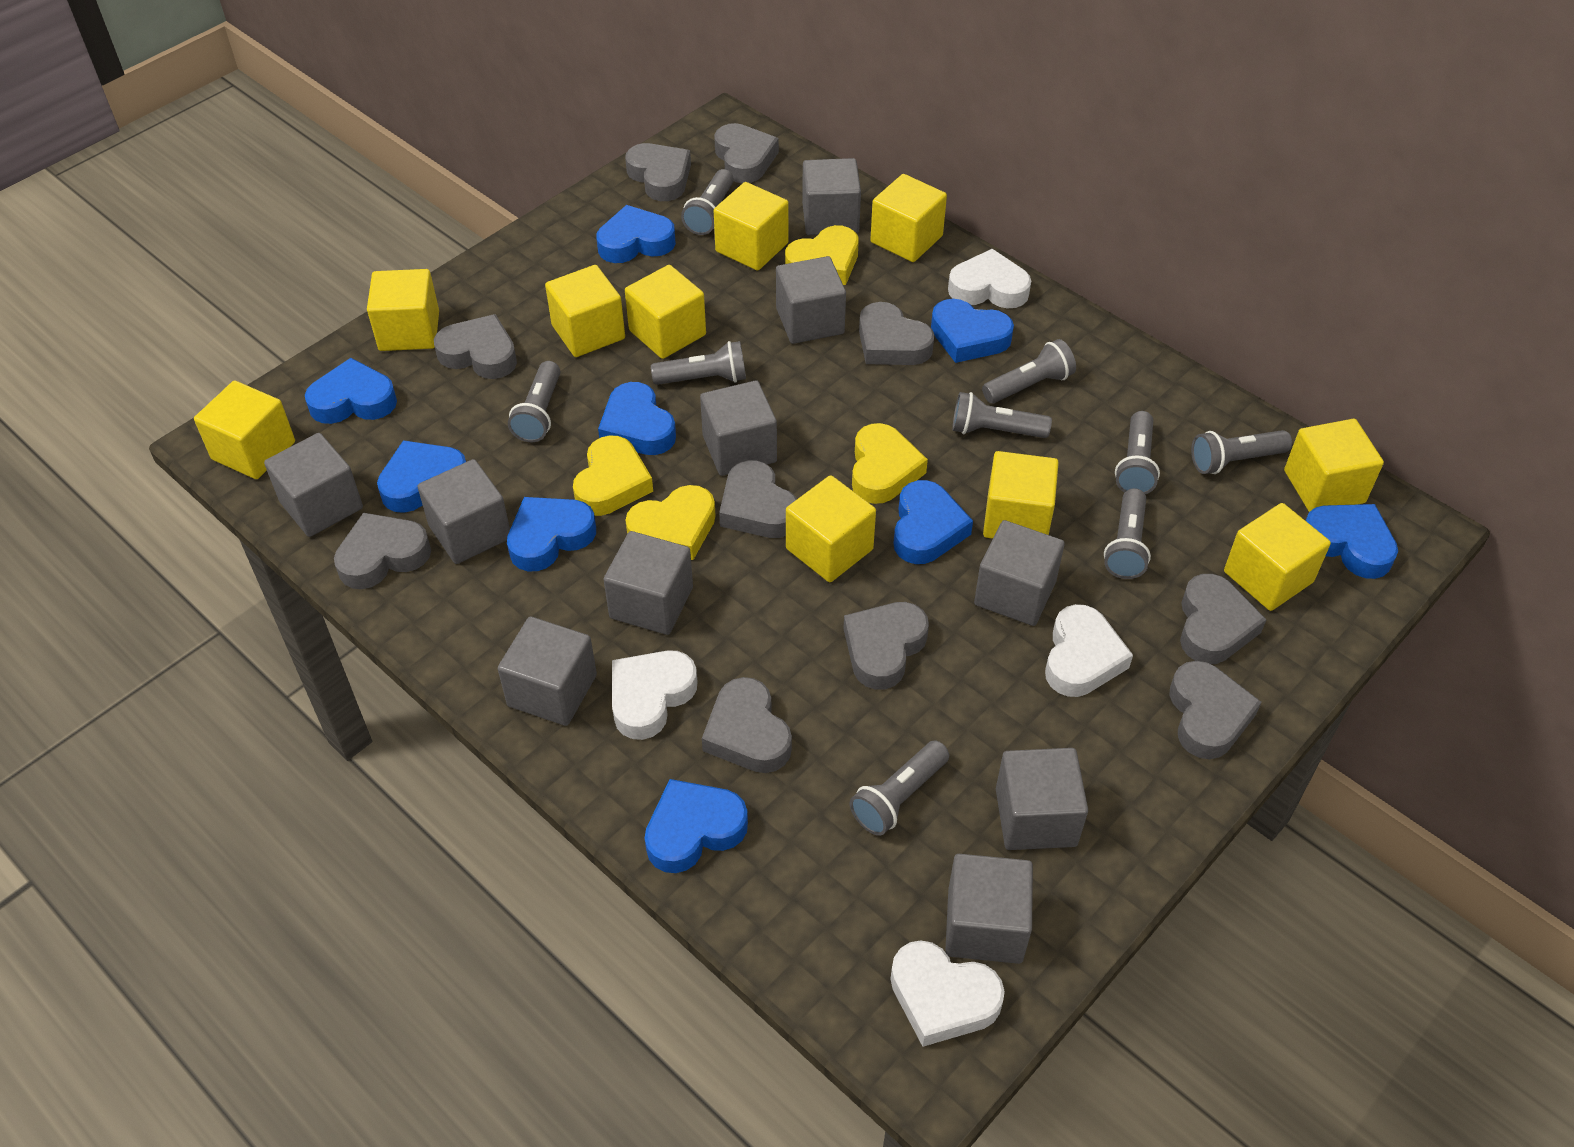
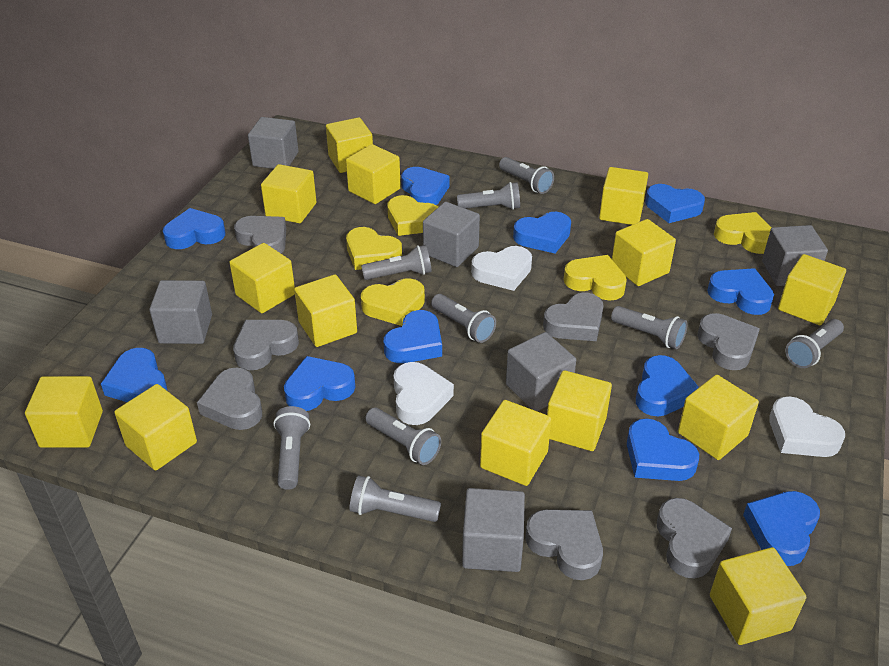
blue heart: [305,358,397,424] [377,440,466,513] [507,497,596,571] [596,205,676,263] [598,382,676,455] [645,779,748,873] [893,480,973,564] [931,299,1014,363] [1306,504,1398,579] = 9 -> [101,348,167,402] [163,208,226,249] [284,356,355,411] [384,310,442,363] [401,167,449,205] [513,212,571,253] [627,419,699,481] [636,355,699,416] [645,184,705,223] [707,268,774,315] [743,491,820,566] = 11
grey cube: [264,433,363,537] [418,459,510,564] [498,617,597,726] [604,531,693,635] [700,380,777,476] [776,256,846,344] [802,158,861,235] [945,854,1033,964] [974,520,1065,626] [996,748,1088,850] = 10 -> [149,280,212,344] [248,117,298,169] [423,202,480,267] [462,488,525,572] [506,332,576,411] [762,225,828,286] = 6
grey heart: [334,513,431,589] [434,314,517,379] [625,143,691,201] [702,677,792,773] [714,123,779,183] [719,460,797,538] [843,602,929,690] [859,302,934,365] [1169,661,1262,759] [1180,574,1267,664] = 10 -> [197,367,262,430] [233,320,299,370] [234,216,286,253] [525,509,603,580] [543,293,604,341] [657,498,732,578] [697,313,760,370] = 7
white heart: [612,650,698,740] [890,940,1005,1047] [948,249,1031,308] [1045,604,1133,697] = 4 -> [394,362,454,425] [471,246,532,291] [769,396,845,457] = 3
yellow cube: [194,381,295,479] [367,269,439,351] [545,265,625,357] [625,265,706,359] [714,182,789,271] [786,475,876,582] [870,174,947,262] [983,451,1059,539] [1224,503,1331,611] [1284,419,1384,512] = 10 -> [25,376,103,448] [114,384,197,471] [229,243,295,313] [261,164,317,223] [294,274,357,347] [326,117,373,173] [346,144,401,204] [480,400,552,486] [547,370,612,451] [599,167,648,225] [612,219,676,286] [678,375,759,460] [710,547,806,645] [778,254,846,325] = 14
yellow heart: [573,435,653,516] [625,485,716,560] [785,225,859,285] [852,423,928,504] = 4 -> [346,227,402,270] [361,278,425,326] [387,195,439,236] [563,255,627,300] [714,212,771,254] = 5

